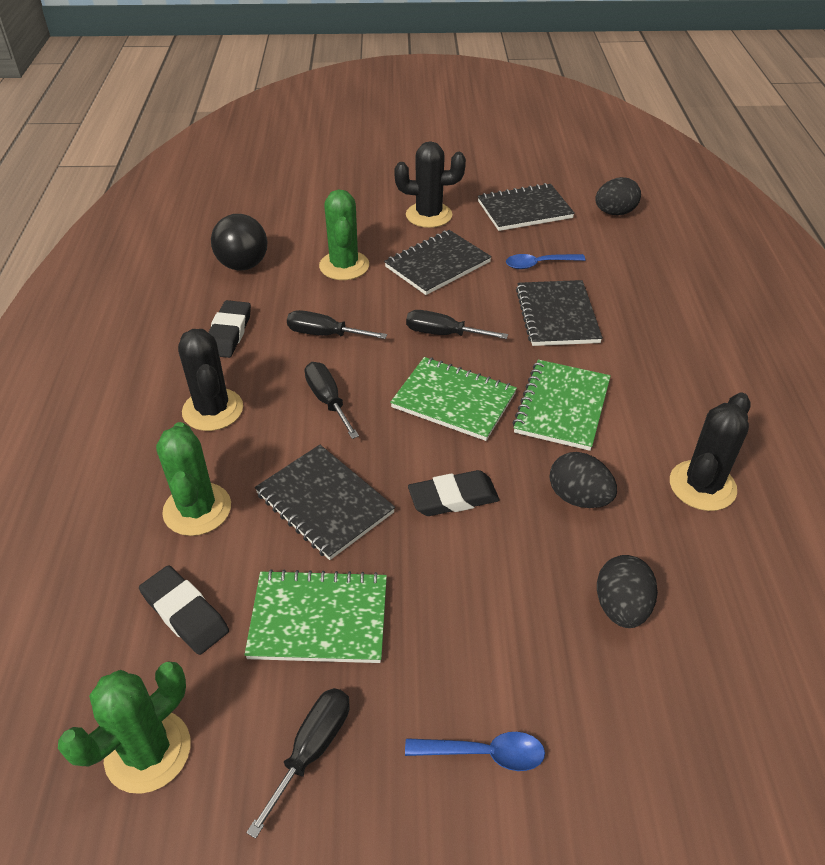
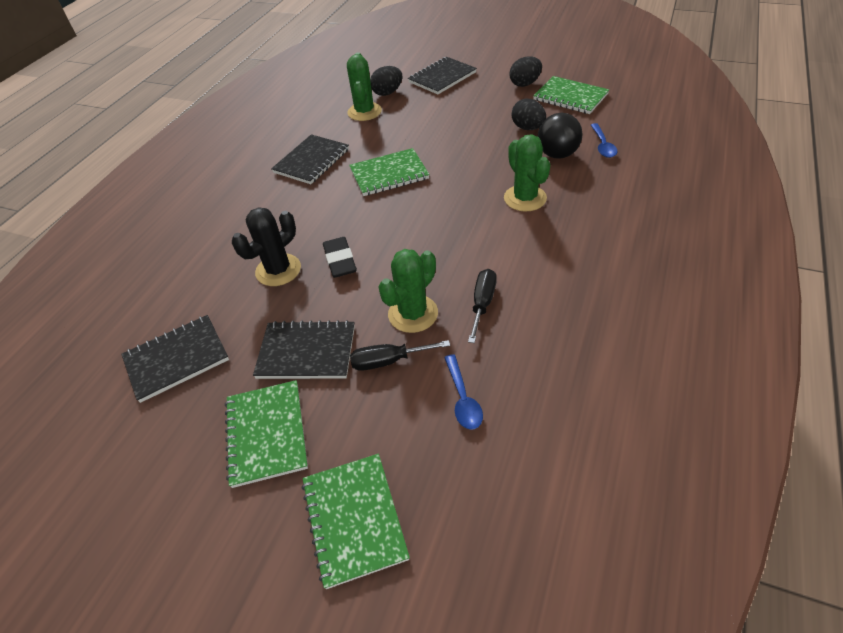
black cactus: [178,329,243,431] [394,141,466,228] [670,393,751,511] = 3 -> [232,207,301,286] = 1
black eraser: [139,565,229,655] [208,300,251,358] [408,470,499,516] = 3 -> [323,237,357,278] = 1
black screwdriver: [246,688,350,839] [287,310,387,339] [305,362,359,439] [406,310,508,339] = 4 -> [350,340,450,371] [468,269,497,343] = 2
green notebook: [244,569,387,663] [390,357,517,441] [512,360,611,451] = 3 -> [225,380,308,488] [302,454,410,589] [349,148,430,196] [533,76,609,114] = 4

